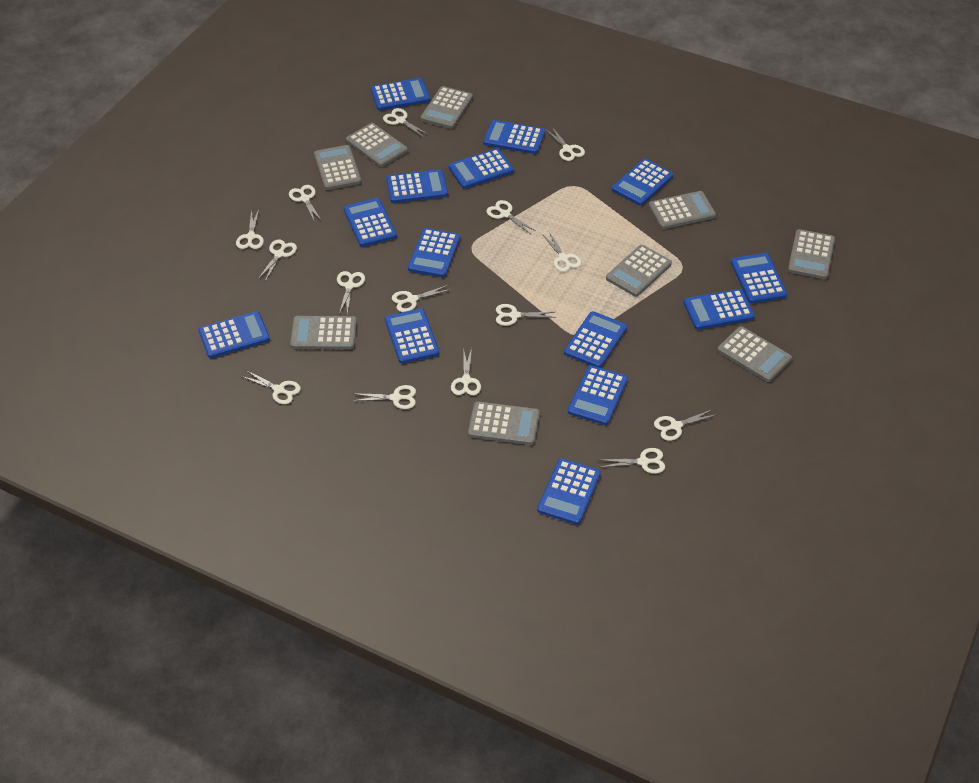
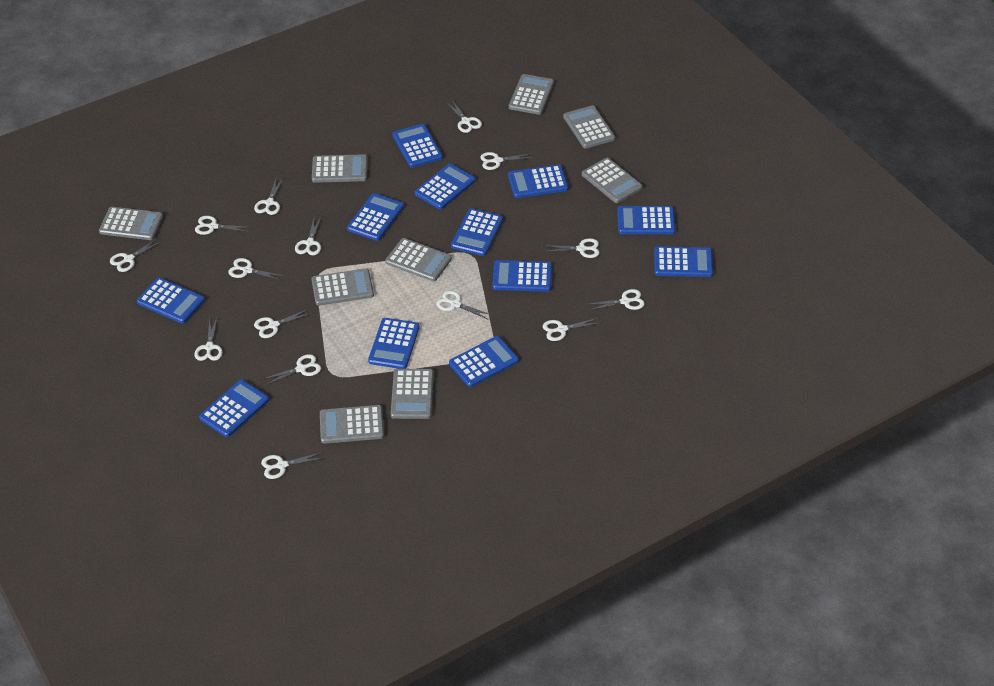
blue calculator: [198,311,270,358] [344,198,397,247] [371,78,430,110] [385,308,439,364] [386,169,448,203] [408,228,460,277] [448,148,514,189] [483,120,545,154] [537,458,601,525] [564,311,627,368] [568,365,628,425] [612,159,673,206] [684,289,755,330] [731,253,788,303] = 14 -> [137,278,205,324] [199,380,269,437] [347,193,404,241] [368,318,420,369] [392,124,443,168] [415,164,476,209] [449,336,519,387] [451,208,503,256] [492,260,552,292] [508,165,568,198] [617,206,675,234] [654,246,713,277] = 12

